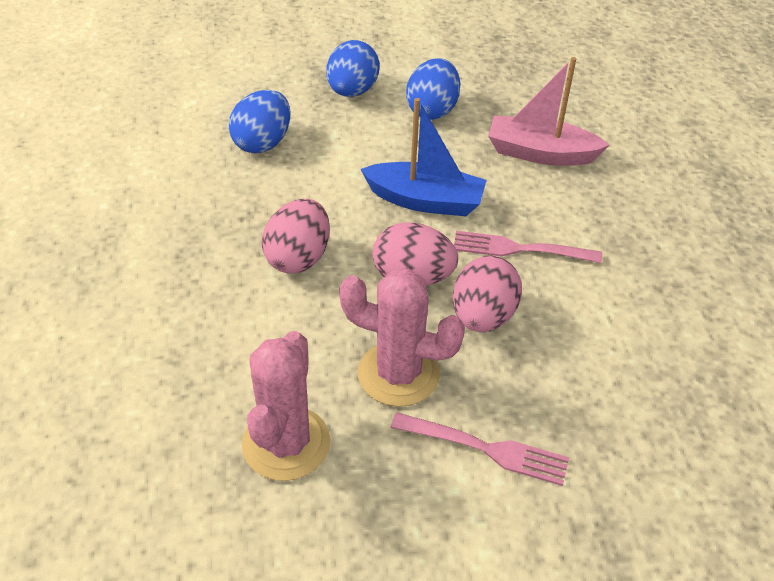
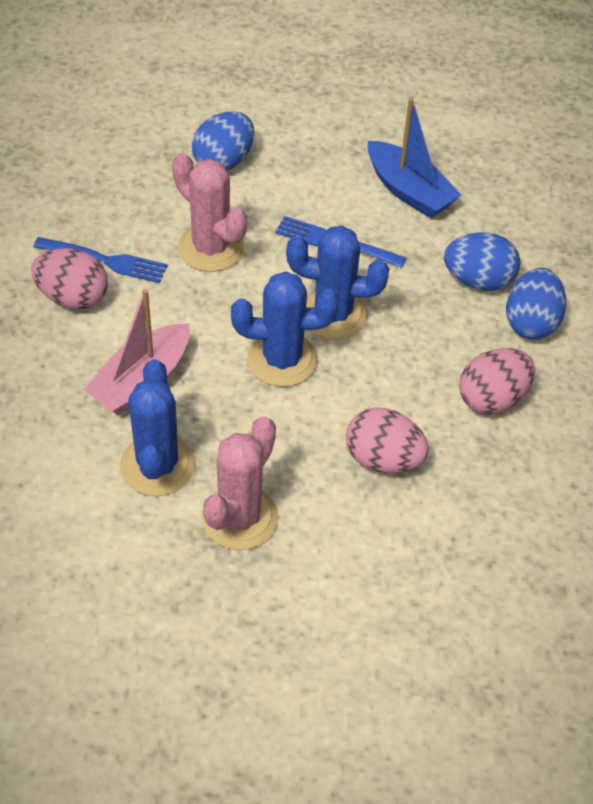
blue cactus: none = 0 -> [120,359,195,496] [231,271,339,387] [286,226,389,340] = 3
blue fork: none = 0 -> [33,237,168,283] [275,216,406,268] = 2
pink fork: [391,412,569,486] [454,231,602,263] = 2 -> none = 0

